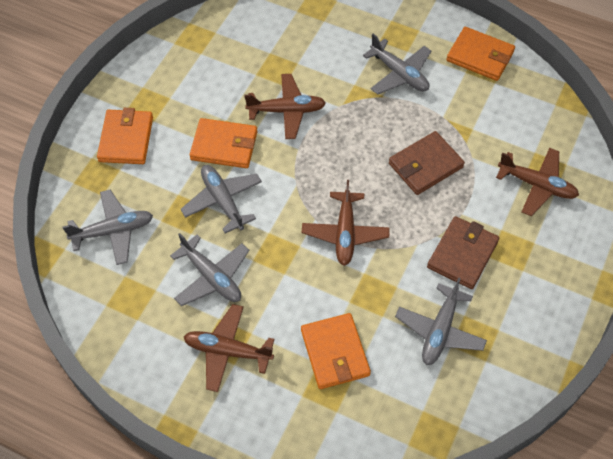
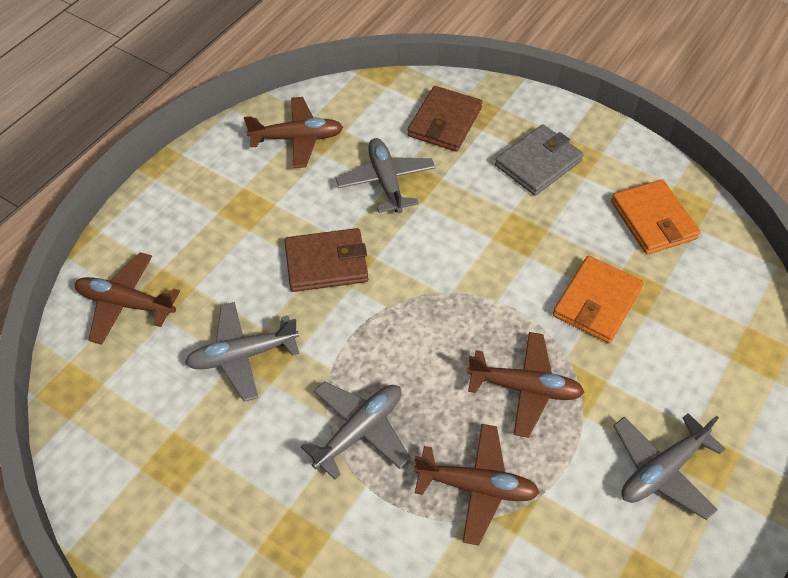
grey plane: [63,190,153,265] [170,233,249,306] [180,165,262,233] [363,34,431,94] [395,278,487,365] = 5 -> [185,302,299,402] [300,381,411,480] [336,138,435,213] [613,413,725,520] = 4
grey wallet: none = 0 -> [495,124,584,196] = 1
orange wallet: [97,108,153,164] [189,118,257,168] [301,313,371,389] [446,27,515,81] = 4 -> [553,256,644,343] [611,179,700,255] = 2

